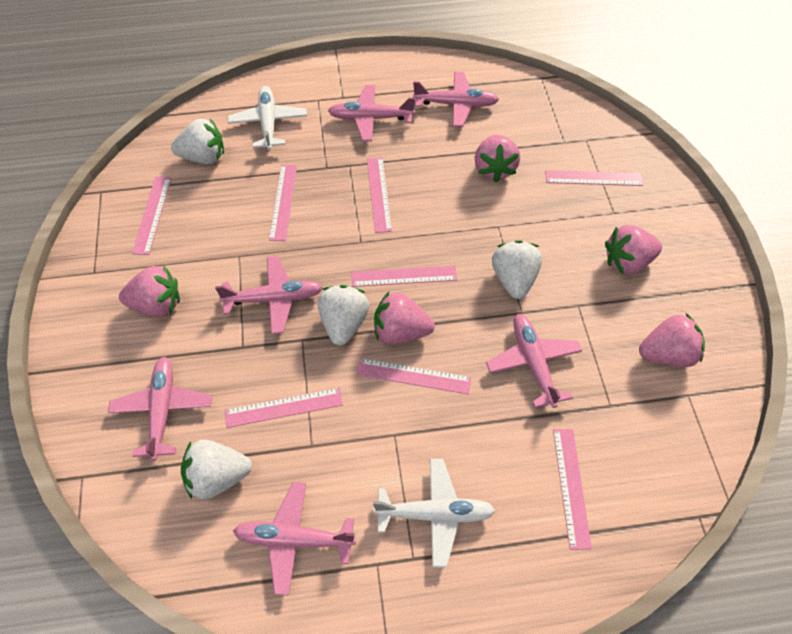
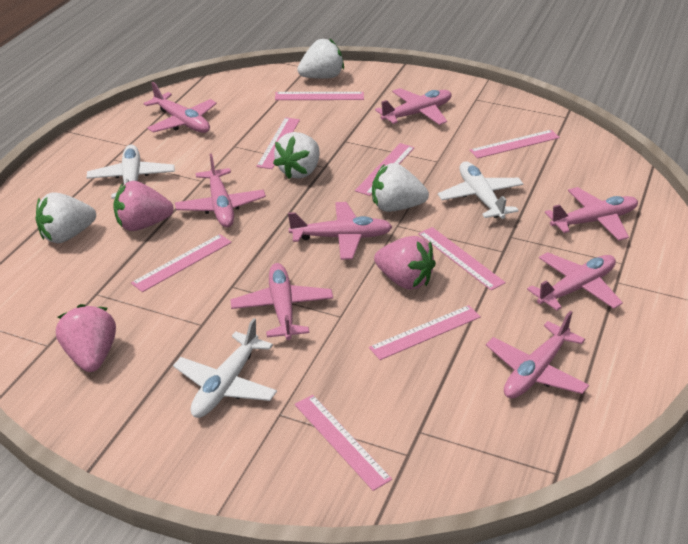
pink plane: [108,357,212,461] [215,256,323,335] [233,482,356,596] [328,85,415,142] [413,72,499,127] [486,314,582,408] = 6 -> [143,82,217,133] [175,154,266,227] [230,263,333,340] [288,202,392,260] [375,88,452,125] [486,311,589,399] [527,252,623,311] [545,187,638,241] = 8
pink strawberry: [119,265,180,317] [374,291,435,344] [475,135,520,182] [605,225,662,275] [639,313,705,367] = 5 -> [56,304,116,372] [113,181,174,231] [374,236,436,290] = 3
white plane: [228,86,307,150] [373,459,496,568] = 2 -> [86,144,175,199] [173,318,277,418] [438,161,523,219] = 3

